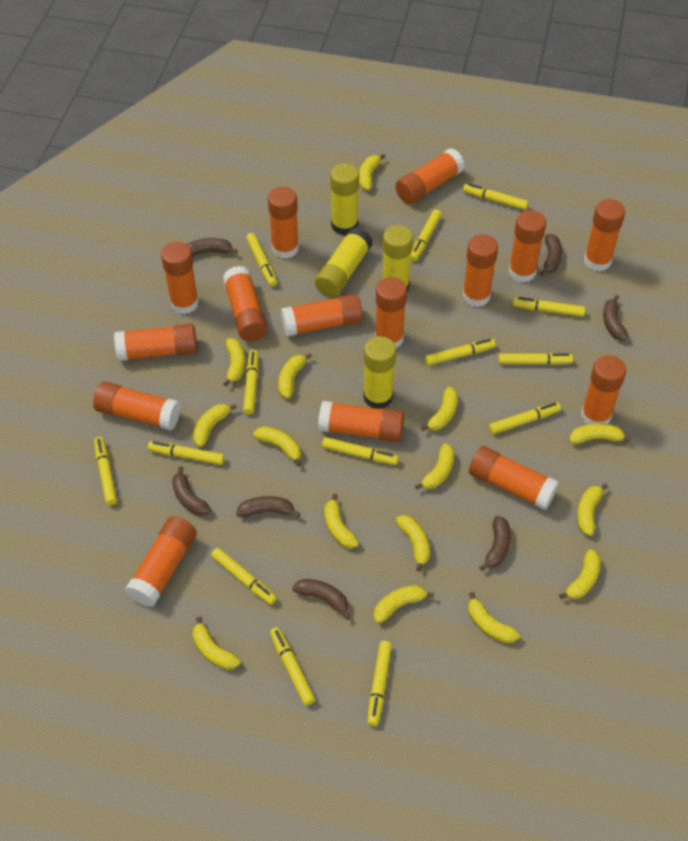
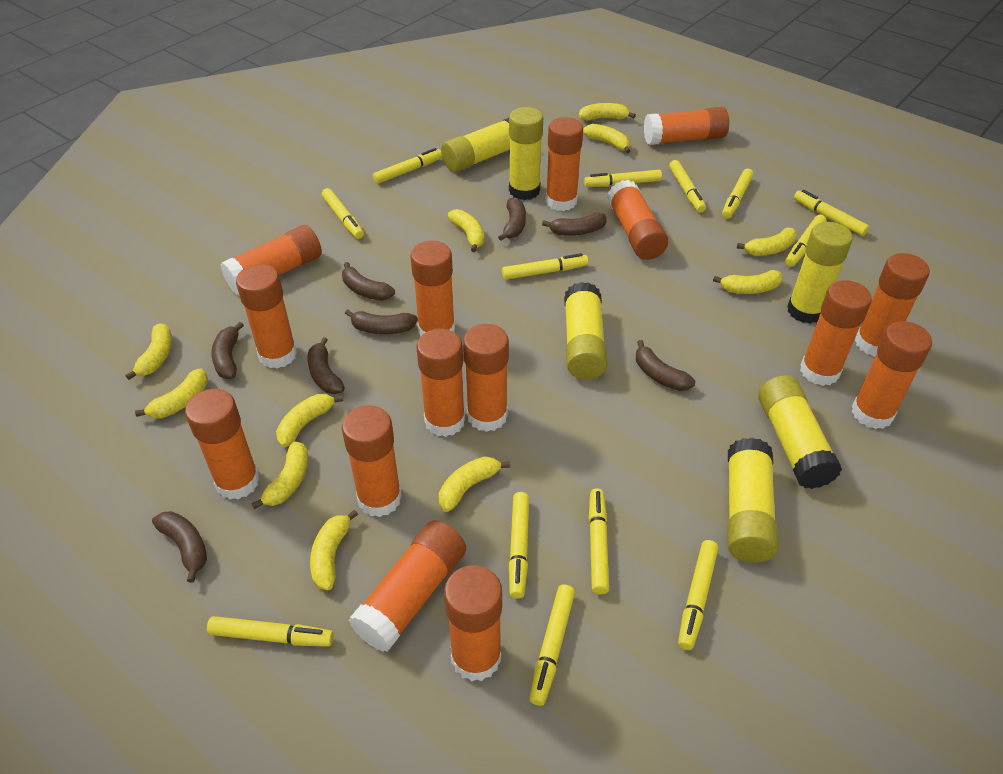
brown banana: [172,466,211,516] [187,238,238,256] [236,496,300,518] [292,579,350,620] [479,516,511,571] [539,234,562,276] [603,295,629,341] = 7 -> [152,511,207,583] [211,322,244,379] [308,337,345,394] [342,262,395,301] [345,310,418,334] [498,198,526,241] [542,213,607,236] [636,340,695,391] = 8
yellow banana: [193,404,237,447] [193,616,240,670] [223,338,245,386] [253,426,301,466] [278,353,312,398] [325,494,359,548] [359,154,386,190] [374,585,434,623] [396,515,430,572] [415,443,454,490] [421,387,458,431] [468,592,520,643] [559,549,601,599] [570,423,631,444] [577,483,608,536] = 15 -> [125,323,172,380] [135,368,208,418] [252,441,308,509] [276,394,343,447] [310,509,358,590] [439,456,510,512] [447,209,484,252] [579,103,636,121] [583,124,630,153] [713,270,783,294] [737,228,797,256] = 11
yellow glue stick: [315,227,373,297] [330,163,359,235] [363,336,396,409] [383,225,413,292] = 4 -> [441,118,510,172] [509,107,543,200] [564,282,607,380] [728,438,778,562] [758,375,842,489] [787,222,853,324] = 6
yellow marker: [94,437,117,505] [148,441,225,465] [211,548,277,605] [243,350,258,415] [246,233,278,287] [270,627,315,706] [322,437,399,465] [368,641,392,726] [411,209,442,261] [425,339,496,366] [463,183,529,210] [489,402,561,434] [498,353,573,365] [513,297,585,317] = 14 -> [207,616,334,647] [322,188,364,239] [373,148,442,184] [502,253,588,280] [509,492,529,599] [529,584,575,706] [584,170,662,187] [589,488,609,594] [669,160,706,213] [678,540,719,650] [722,169,754,219] [785,215,826,267] [794,190,869,236] = 13

